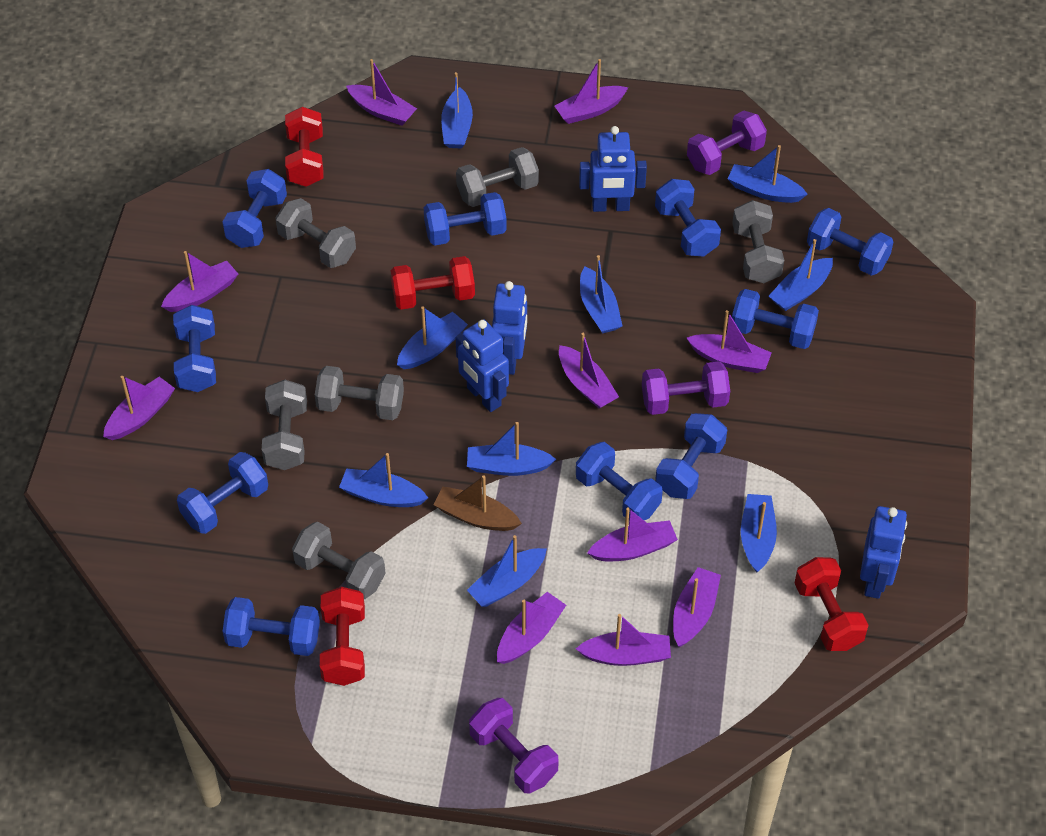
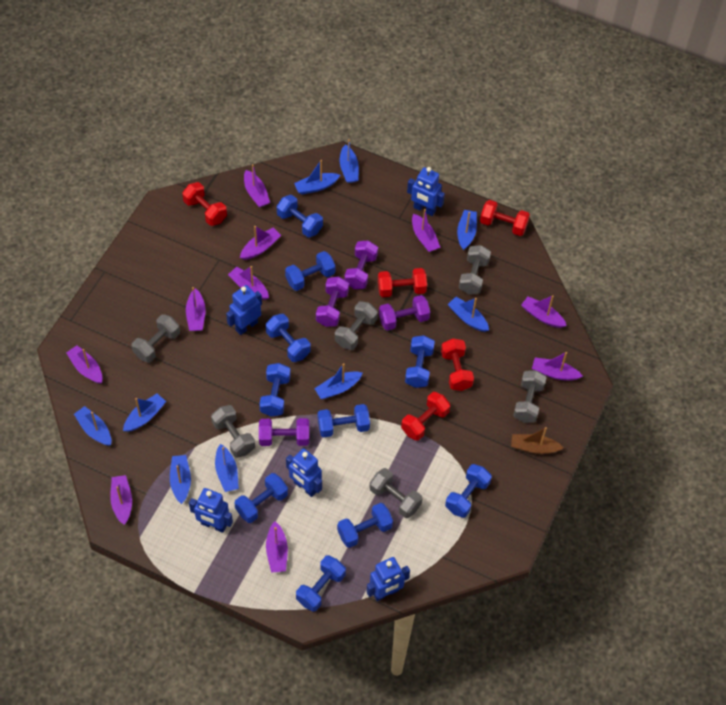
blue robot: [456,319,509,412] [492,281,527,375] [579,126,647,212] [860,506,907,599] = 4 -> [189,488,233,533] [226,285,262,335] [286,448,322,497] [366,557,410,601] [407,167,445,216] = 5
purple dumbbell: [469,698,559,793] [642,361,730,415] [687,110,767,175] = 3 -> [259,418,309,446] [316,277,349,327] [344,240,378,289] [379,295,430,331] = 4
red dumbbell: [285,107,324,187] [320,587,365,686] [391,256,475,310] [795,557,868,651] = 4 -> [182,182,227,226] [378,268,427,297] [401,392,450,441] [441,338,474,391] [480,200,530,236] = 5

